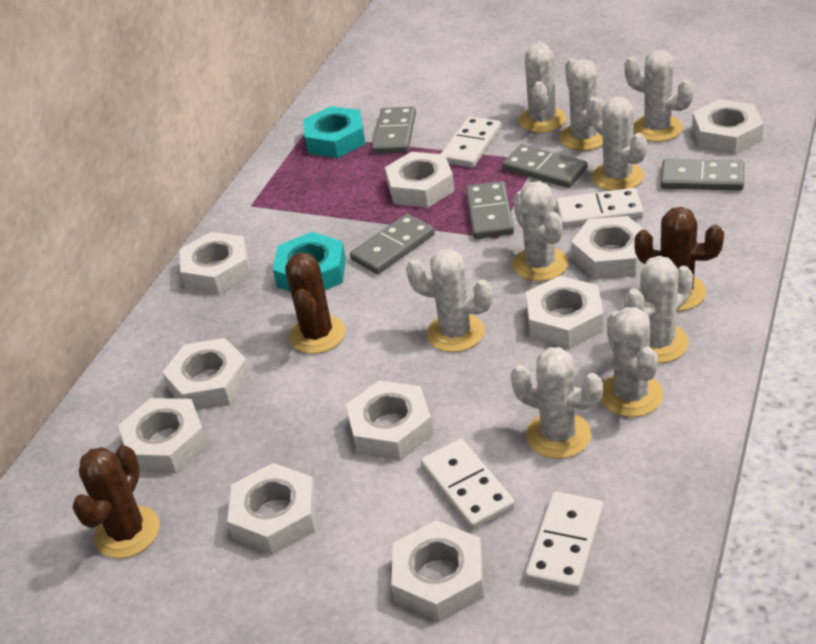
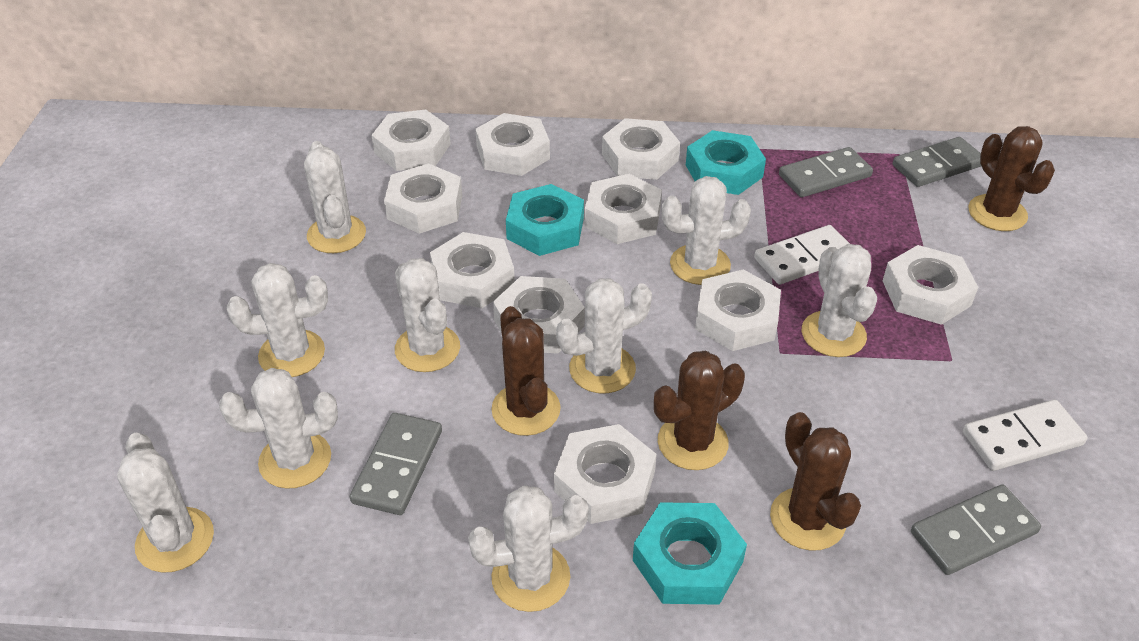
brown cactus: [72,445,160,559] [285,252,346,354] [634,207,724,311] = 3 -> [491,306,561,436] [654,350,745,470] [770,412,861,551] [969,126,1055,231] = 4
grey domino: [350,214,435,274] [372,106,416,154] [466,181,514,239] [503,144,587,188] [660,159,744,191] = 5 -> [350,413,442,515] [779,147,873,197] [893,137,981,187] [911,484,1041,575] = 4
turquoise nut: [273,232,346,291] [303,106,365,158] = 2 -> [506,184,584,256] [633,502,747,605] [686,130,766,195] = 3
white domino: [421,439,515,530] [441,116,501,167] [525,492,604,592] [556,188,644,228] = 4 -> [754,225,850,285] [963,400,1088,471] = 2

